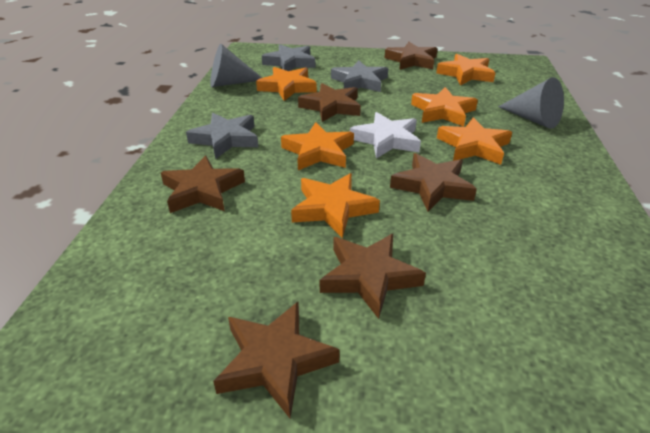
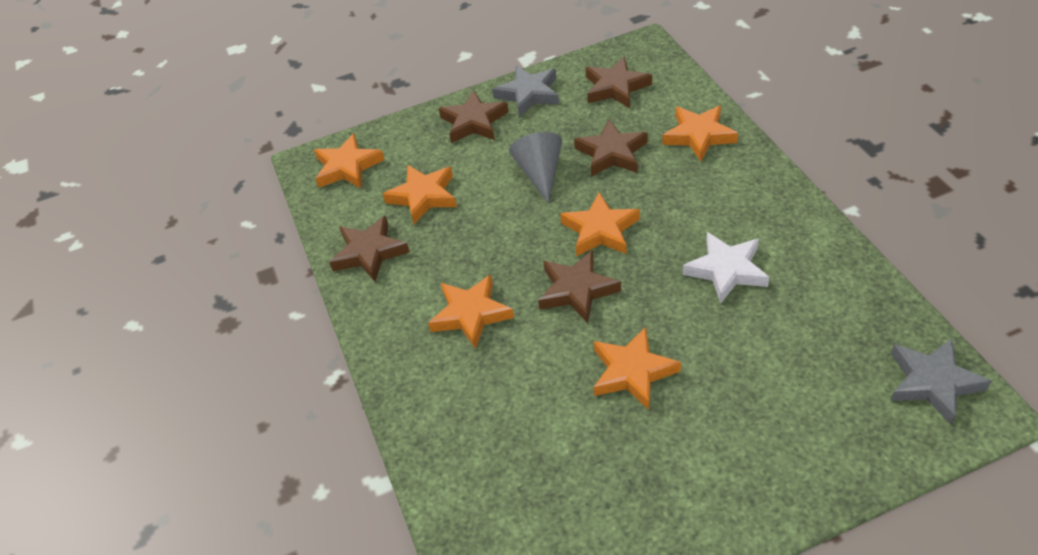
brown star: [161,156,245,213] [213,302,340,418] [298,83,361,122] [320,234,426,319] [385,42,438,70] [390,153,477,211] = 6 -> [329,215,409,282] [439,90,509,143] [538,250,621,323] [574,120,648,176] [586,56,652,108] = 5
grey cone: [210,44,262,87] [498,77,564,129] = 2 -> [509,132,562,204] = 1
grey star: [186,113,258,159] [262,44,315,71] [331,60,388,92] = 3 -> [492,66,559,117] [891,338,991,425] = 2

